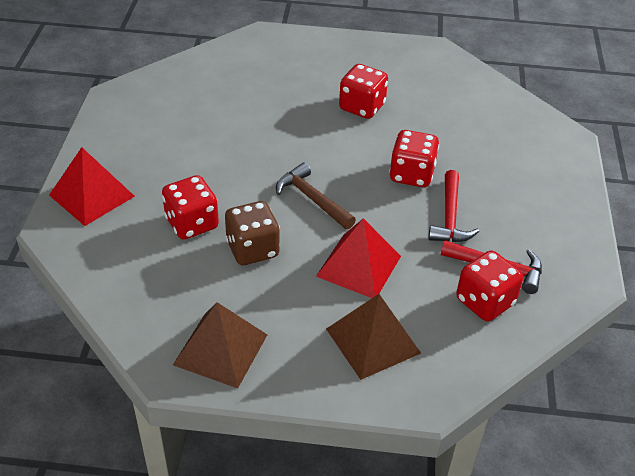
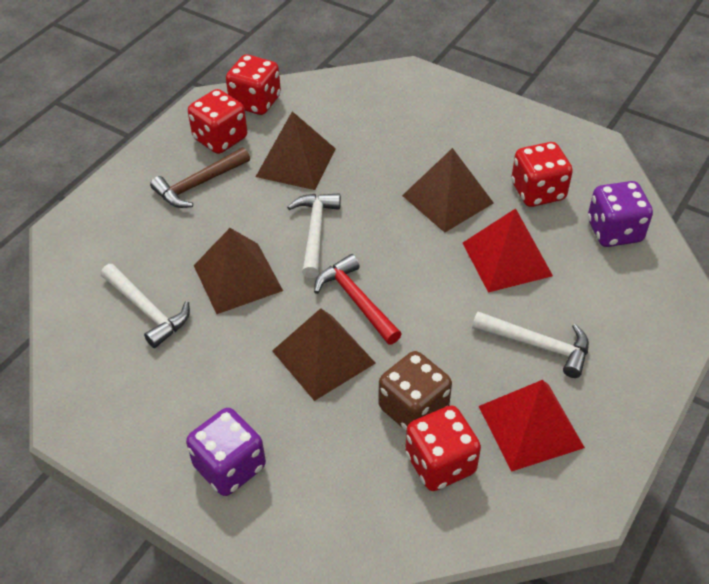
brown pyramid: [173,302,267,388] [326,294,421,380] = 2 -> [194,228,283,314] [256,111,336,190] [272,308,376,401] [402,148,494,233] = 4
purple dice: none = 0 -> [186,408,266,496] [588,181,653,247] = 2
red hammer: [428,170,479,242] [441,240,542,294] = 2 -> [314,254,402,345] = 1
white hammer: none = 0 -> [101,264,190,348] [287,194,341,278] [472,311,589,378] = 3

